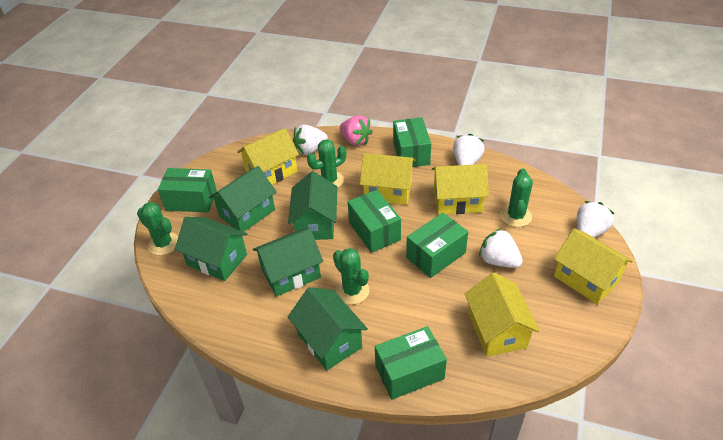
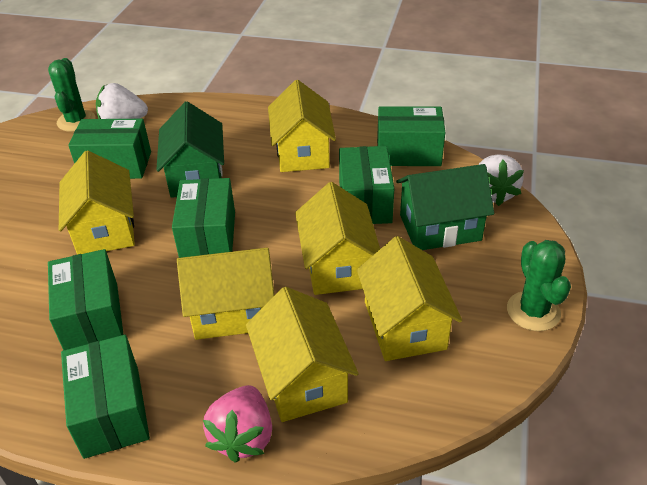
green box: [158,168,217,213] [348,190,401,253] [375,326,447,400] [393,118,431,167] [406,213,468,278] = 5 -> [48,249,124,351] [61,335,150,459] [68,119,151,179] [172,178,235,258] [339,146,394,224] [377,106,445,166] = 6
green cactus: [137,202,178,255] [307,139,346,188] [333,248,369,304] [501,168,533,227] = 4 -> [48,58,95,132] [507,240,571,331] = 2
green house: [175,217,248,281] [209,166,276,232] [253,229,323,297] [288,171,337,240] [288,287,368,371] = 5 -> [156,101,224,198] [396,164,494,250] = 2
white strawberry: [293,125,328,155] [453,134,485,165] [479,228,523,268] [577,201,615,238] = 4 -> [96,83,148,119] [478,154,524,206] = 2
yellow house: [237,128,299,184] [360,153,415,205] [432,164,489,215] [465,273,540,357] [554,228,633,304] = 5 -> [59,150,135,254] [177,248,275,340] [246,287,359,422] [268,80,336,172] [295,182,380,295] [356,236,462,361] = 6

